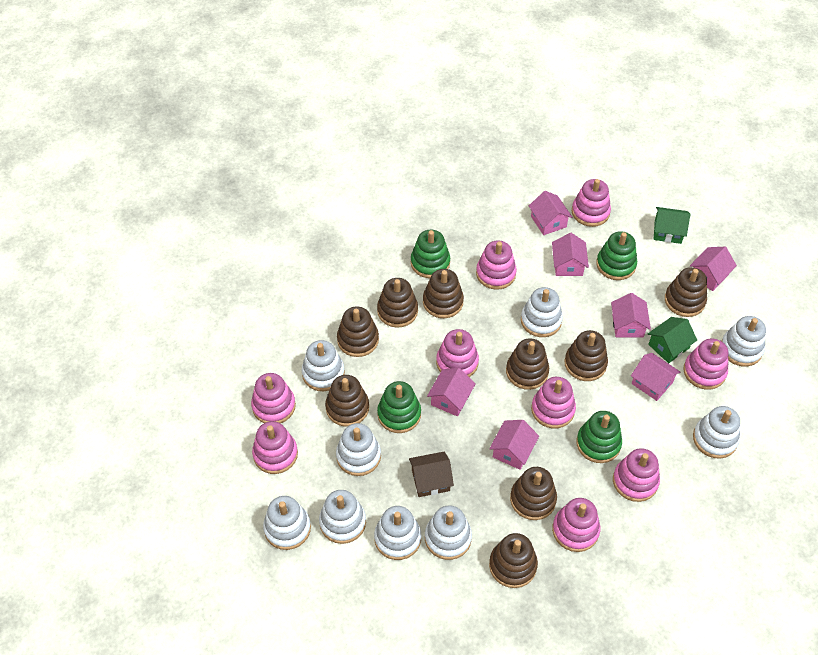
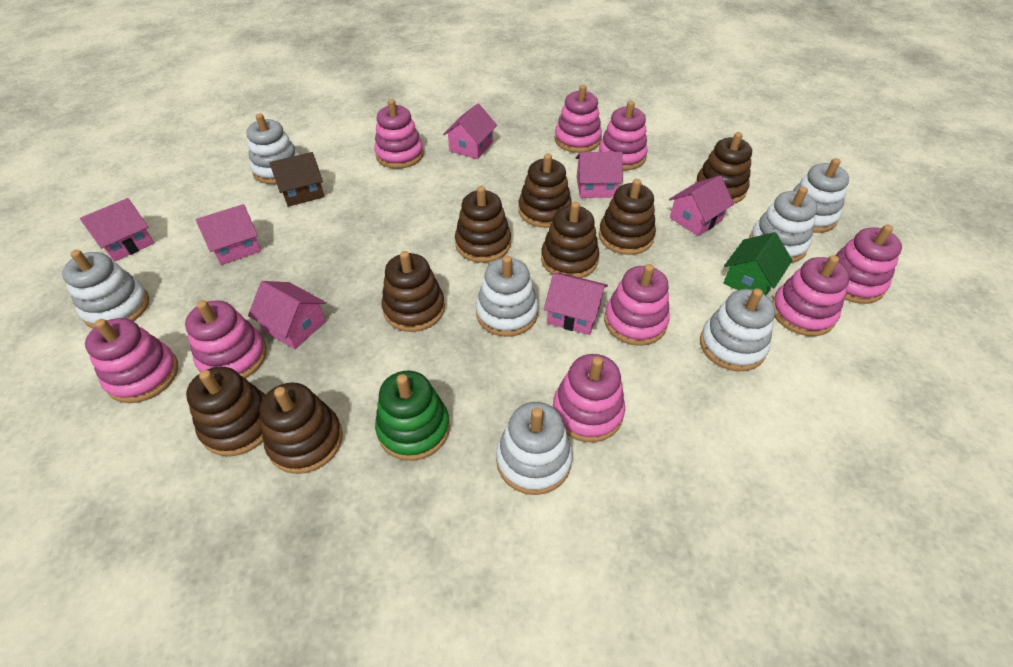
brown stacking toy: [325,375,369,426] [337,307,379,357] [377,278,418,328] [423,269,464,318] [489,533,538,588] [506,338,549,390] [510,467,557,520] [564,330,608,381] [665,267,707,317] = 9 -> [186,367,265,456] [259,382,343,474] [381,251,445,332] [455,186,511,263] [518,154,572,228] [541,202,599,278] [599,179,656,255] [695,132,752,203] = 8
green house: [648,317,697,363] [654,207,690,244] = 2 -> [723,232,792,295] = 1
green stacking toy: [377,381,421,433] [411,230,450,278] [576,411,622,463] [596,231,637,280] = 4 -> [375,371,450,461] = 1
white stacking toy: [263,496,311,550] [302,340,345,391] [319,490,366,544] [336,423,381,476] [374,506,421,560] [425,505,472,560] [521,287,563,337] [693,406,740,459] [722,316,766,367] = 9 -> [62,250,149,329] [246,114,300,184] [476,256,538,337] [496,402,572,495] [700,288,775,372] [749,187,818,263] [793,158,849,233] = 7

